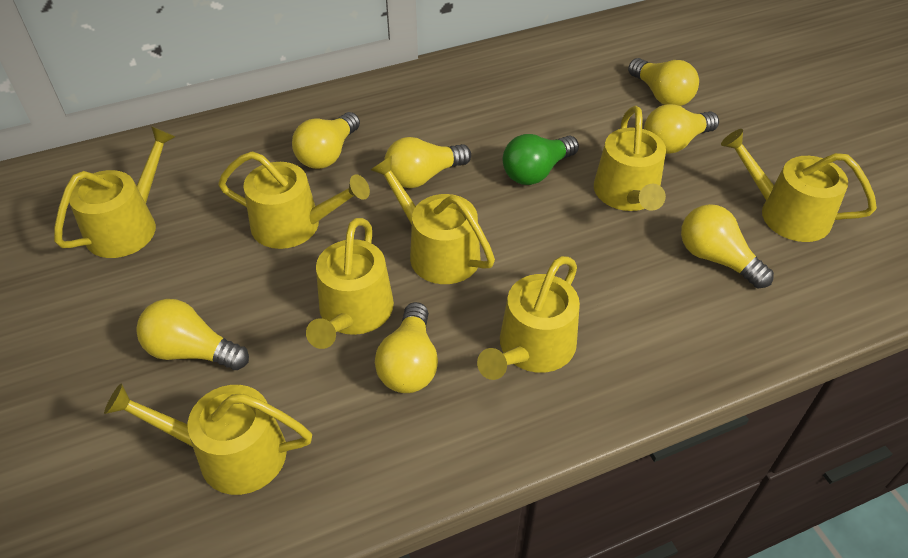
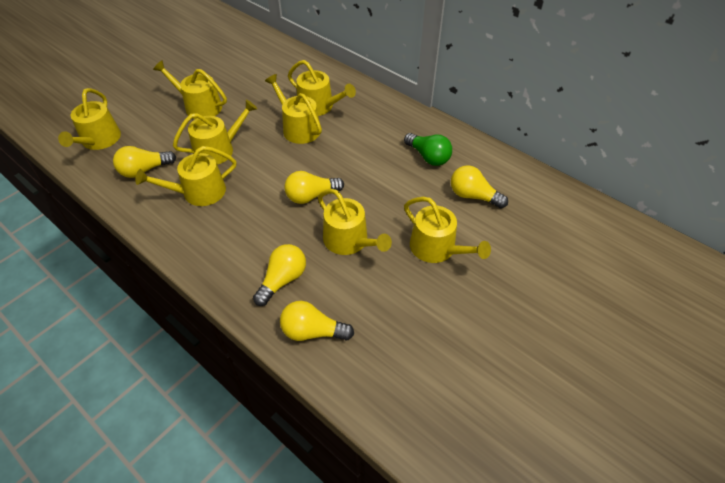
yellow light bulb: [136,299,249,370] [292,112,360,169] [375,302,438,393] [384,137,471,188] [628,58,699,106] [644,104,719,154] [681,204,774,288] = 7 -> [113,146,176,178] [253,244,306,306] [280,301,354,341] [284,171,344,204] [451,165,508,208] = 5

